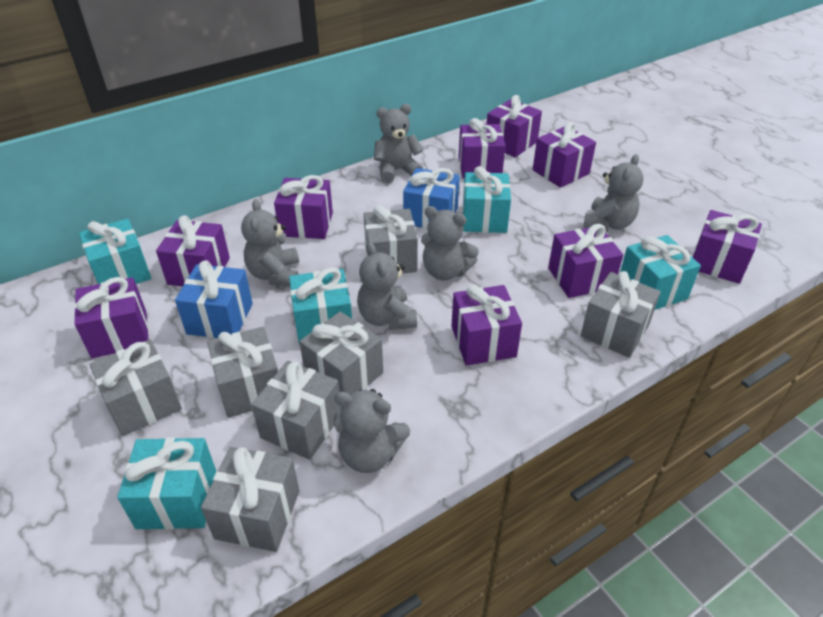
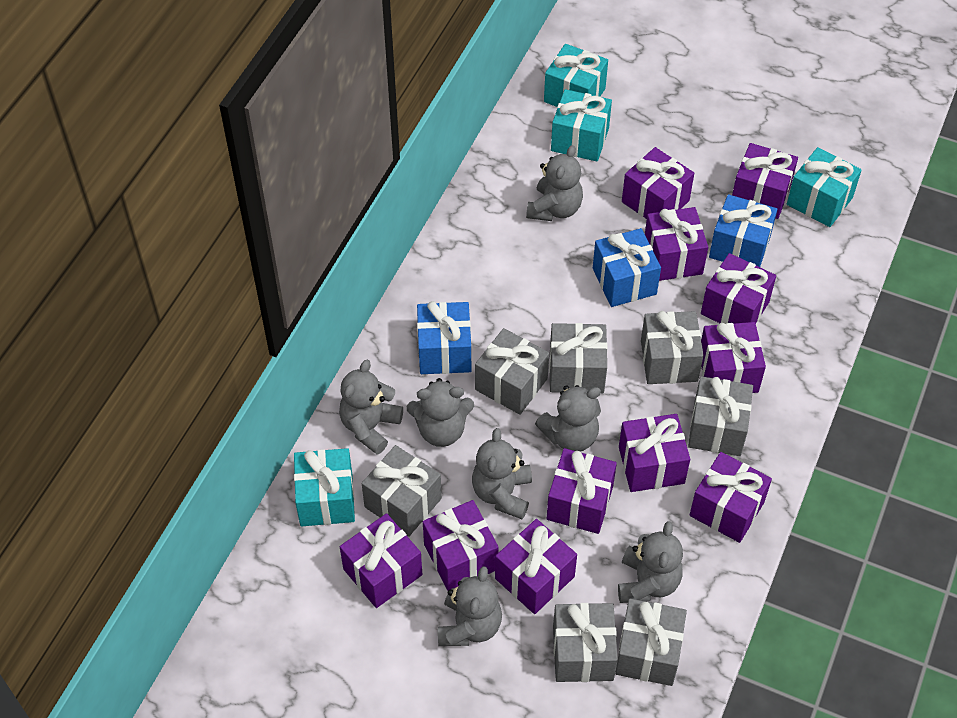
blue gift: [175,260,253,338] [403,168,460,229] = 2 -> [417,301,471,374] [593,228,661,307] [709,194,777,267] = 3
grey teddy bear: [241,199,299,287] [334,389,410,473] [357,242,417,330] [374,104,423,183] [421,206,479,280] [583,154,644,232] = 6 -> [339,360,403,455] [407,378,474,447] [438,566,502,646] [472,428,532,519] [526,145,583,221] [535,385,601,452] [618,521,683,603] = 7
purple gift: [74,277,149,358] [156,215,230,286] [274,175,333,239] [451,285,522,366] [459,118,506,179] [487,95,542,157] [533,122,596,188] [548,224,623,298] [693,210,762,284] = 9 -> [340,513,422,608] [423,500,499,591] [495,519,577,614] [547,448,617,534] [619,414,690,492] [622,147,694,219] [645,207,708,281] [690,452,772,543] [701,253,776,324] [701,322,766,393] [732,143,798,219] = 11
turquoise gift: [79,218,151,284] [117,437,216,530] [289,268,352,345] [463,166,511,233] [620,235,701,310] = 5 -> [294,448,355,526] [544,44,608,107] [551,89,612,161] [787,147,862,227] = 4

